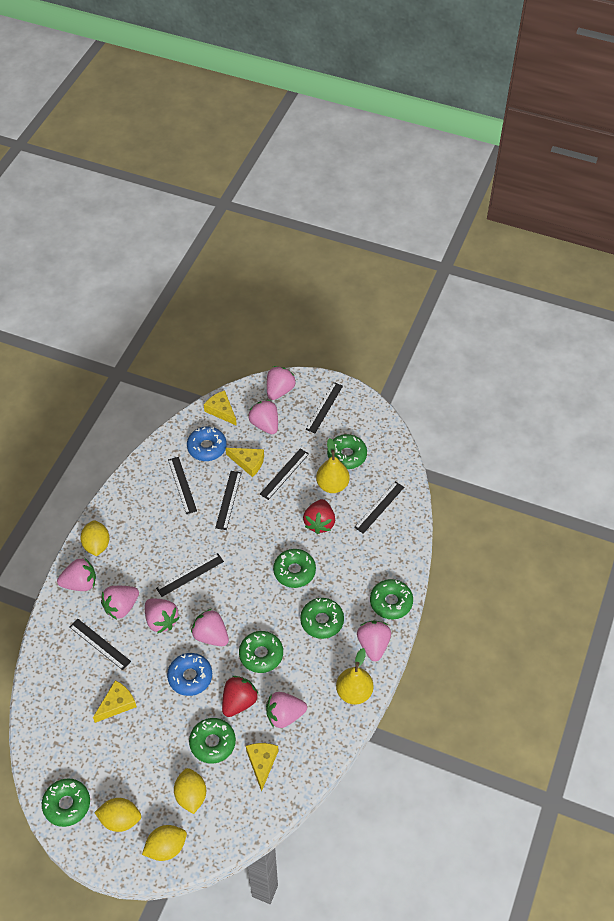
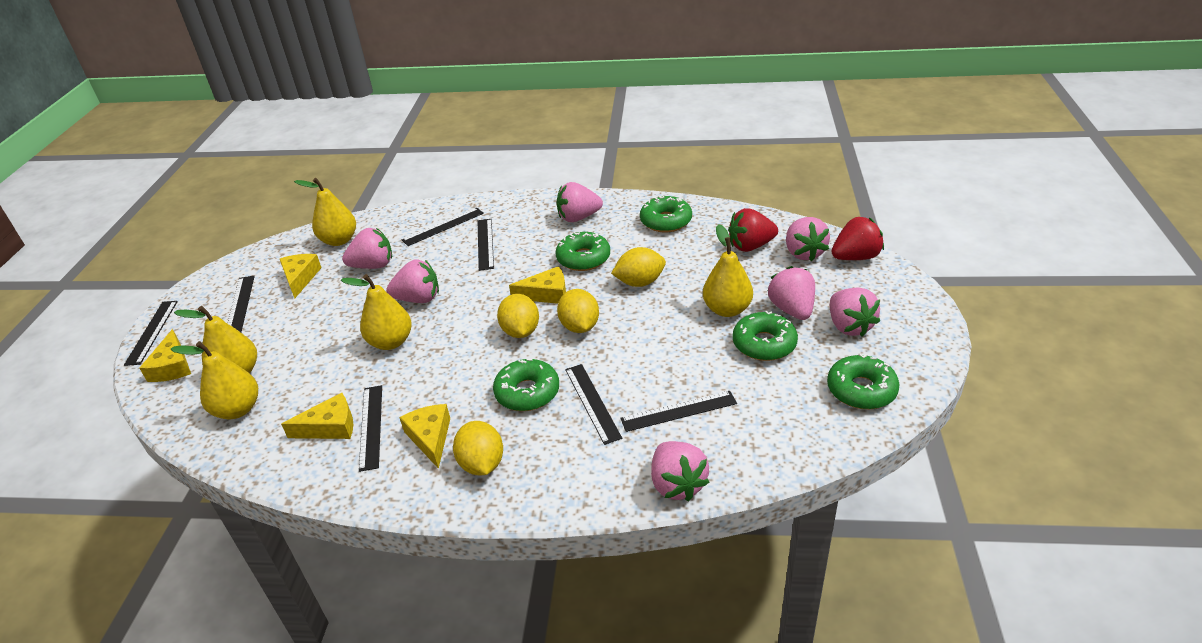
blue donut: [167,653,212,696] [187,427,227,461] = 2 -> none = 0
green donut: [42,778,90,827] [189,718,236,764] [239,631,283,673] [273,549,316,588] [300,598,344,639] [327,434,367,469] [370,579,413,619] = 7 -> [493,359,559,411] [555,232,610,271] [640,196,692,232] [733,310,798,361] [827,354,900,409] = 5
pink strawberry: [57,558,96,591] [101,586,139,619] [145,599,180,634] [191,609,229,646] [248,400,278,434] [266,692,307,728] [267,366,296,400] [357,621,391,661] = 8 -> [342,228,392,269] [386,260,439,303] [557,182,603,222] [651,441,709,501] [768,266,815,320] [786,217,830,261] [830,287,880,337] = 7
yellow cheese: [93,680,137,723] [204,390,237,426] [226,448,264,477] [246,743,278,792] = 4 -> [139,329,191,382] [280,254,322,299] [281,393,353,439] [399,404,450,469] [509,266,566,304] = 5
yellow pear: [316,438,350,493] [336,648,373,705] = 2 -> [171,341,258,419] [174,306,257,373] [294,178,356,246] [341,274,412,350] [703,224,753,317] = 5

